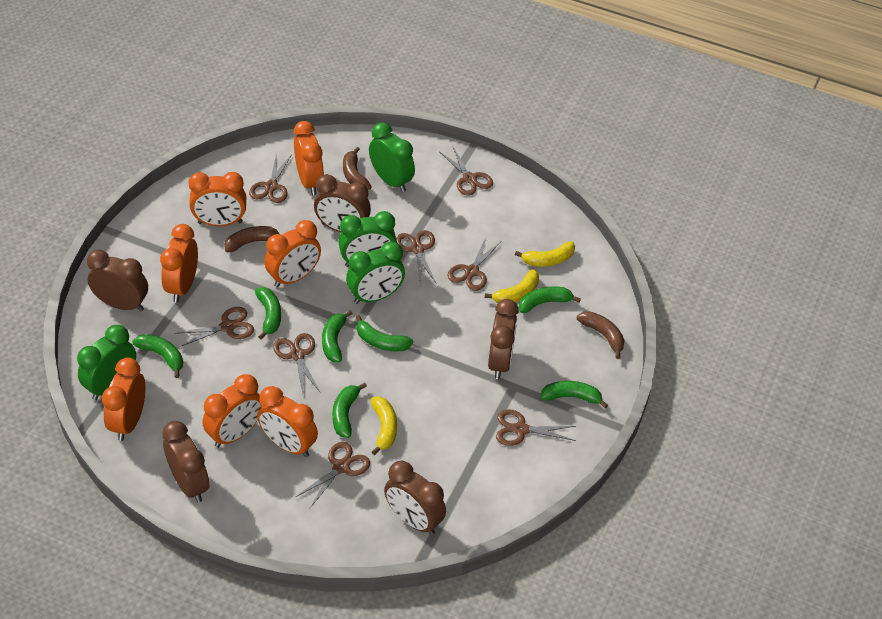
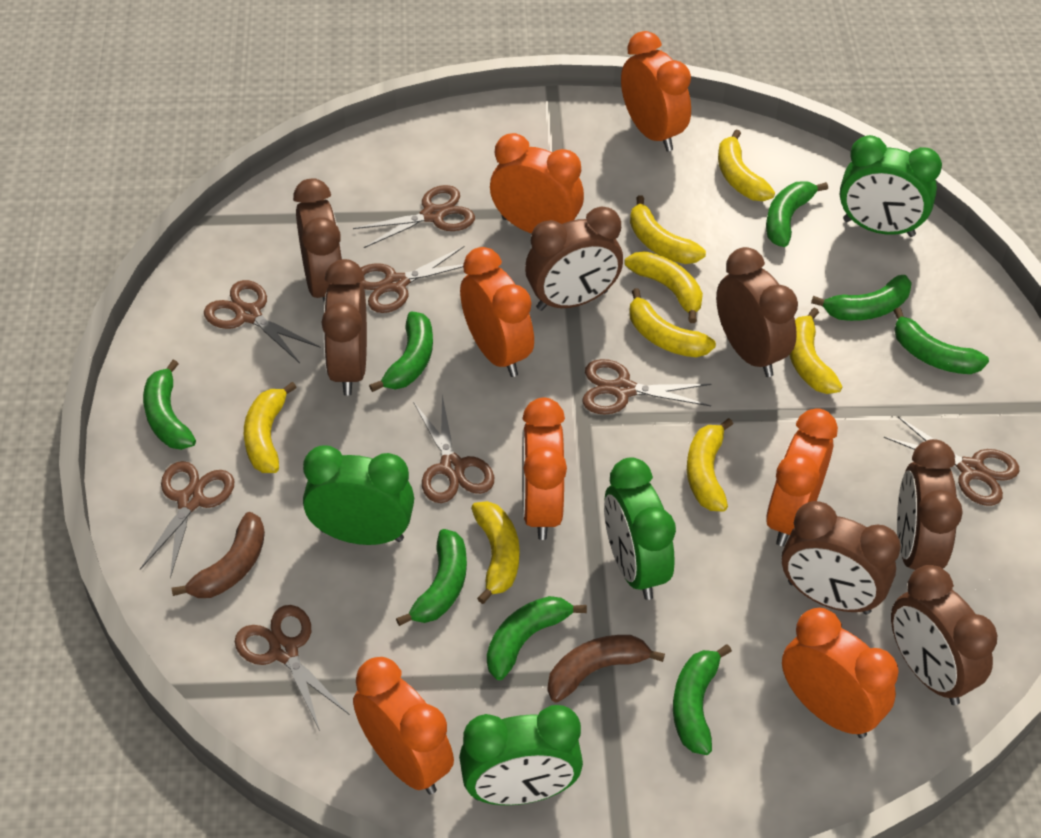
brown banana: [224,226,279,252] [343,147,372,190] [577,311,625,359] = 3 -> [172,512,265,598] [547,635,665,703] = 2
brown clock: [87,249,148,311] [162,421,209,503] [314,174,371,232] [384,461,446,535] [488,299,519,379] = 5 -> [293,178,343,303] [321,259,367,396] [525,207,623,311] [716,247,798,377] [782,501,901,615] [891,565,997,705] [897,439,963,570] = 7
green banana: [132,334,183,378] [255,287,281,340] [322,310,353,362] [332,382,367,438] [356,315,413,351] [519,286,581,313] [540,381,608,408] = 7 -> [143,360,196,450] [369,311,433,392] [396,529,467,626] [487,596,587,680] [673,644,732,755] [766,181,828,247] [811,275,912,321] [894,308,989,374] = 8
yellow banana: [371,397,397,455] [485,269,539,303] [515,241,575,267] = 3 -> [244,382,297,473] [471,501,520,604] [625,251,703,323] [630,195,706,264] [630,288,716,357] [687,418,733,511] [718,129,775,201] [789,308,842,394] = 8

